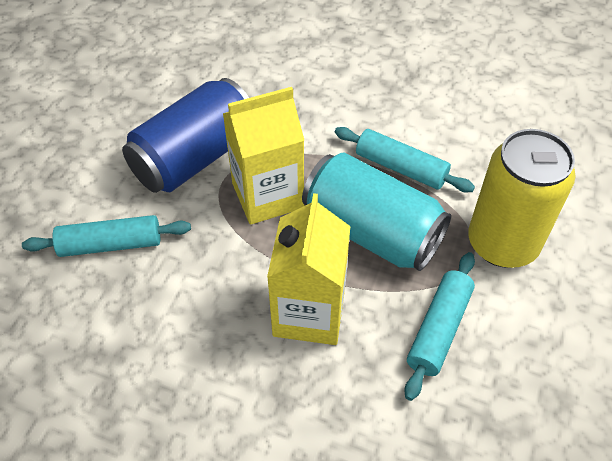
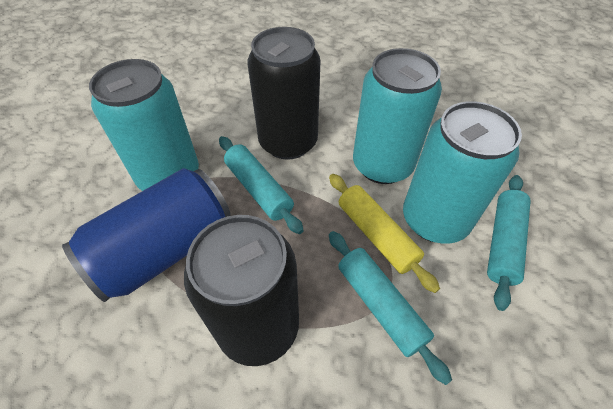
black can: none = 0 -> [184,215,299,366] [247,27,321,160] = 2
turquoise can: [302,152,451,271] = 1 -> [89,59,199,191] [353,48,442,184] [403,101,522,244] = 3
yellow can: [468,129,576,268] = 1 -> none = 0
yellow carton: [223,87,304,225] [267,193,350,345] = 2 -> none = 0
yellow rolling pin: none = 0 -> [329,174,440,293] = 1

